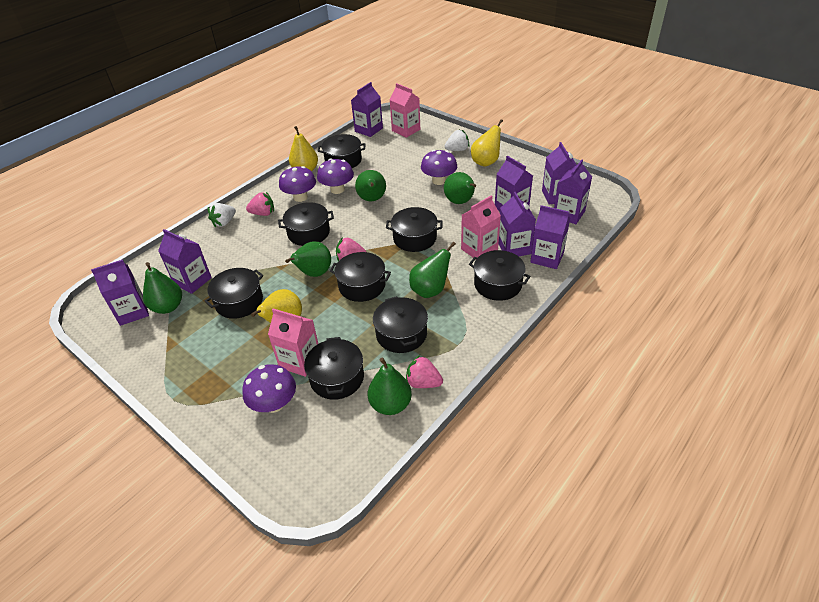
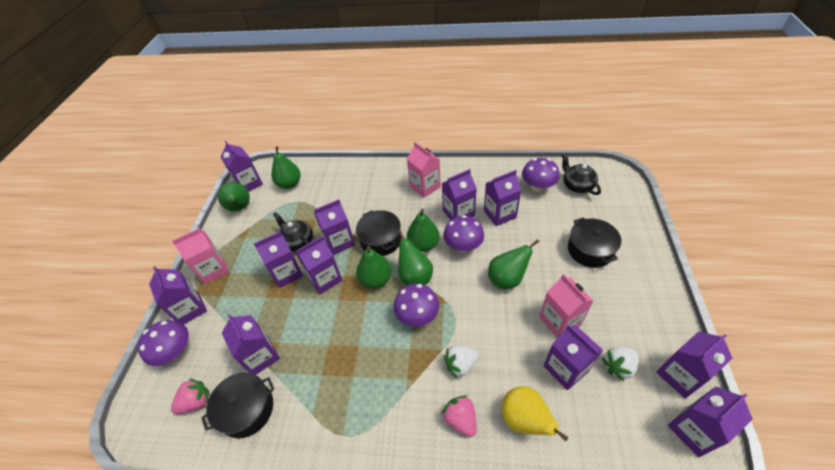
black pot: [204,268,264,319] [278,202,334,246] [304,337,364,400] [318,134,366,168] [330,252,391,302] [373,296,428,353] [386,207,443,252] [469,250,531,301] = 8 -> [201,372,274,439] [356,210,401,256] [568,217,621,268] = 3
black teapot: none = 0 -> [273,212,313,251] [562,154,601,195] = 2
pink strawberry: [246,192,274,216] [336,237,366,261] [406,355,443,388] = 3 -> [171,378,209,414] [442,395,477,437] = 2
purple carton: [91,259,149,326] [158,229,212,294] [351,82,383,137] [495,156,533,211] [499,192,536,256] [530,205,570,269] [542,142,577,205] [554,159,592,224] = 8 -> [149,266,207,325] [221,141,263,192] [222,314,280,375] [254,231,303,288] [296,236,343,295] [314,199,355,255] [442,169,477,220] [484,170,521,226] [543,324,603,390] [656,332,732,398] [668,387,753,457] = 11
yellow pear: [251,289,302,323] [289,126,318,171] [471,119,503,167] = 3 -> [502,386,568,441] = 1

